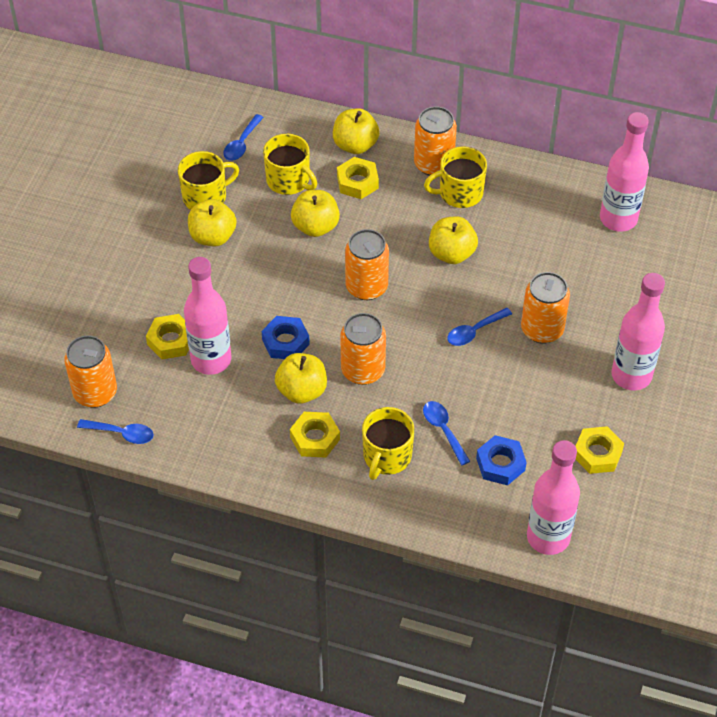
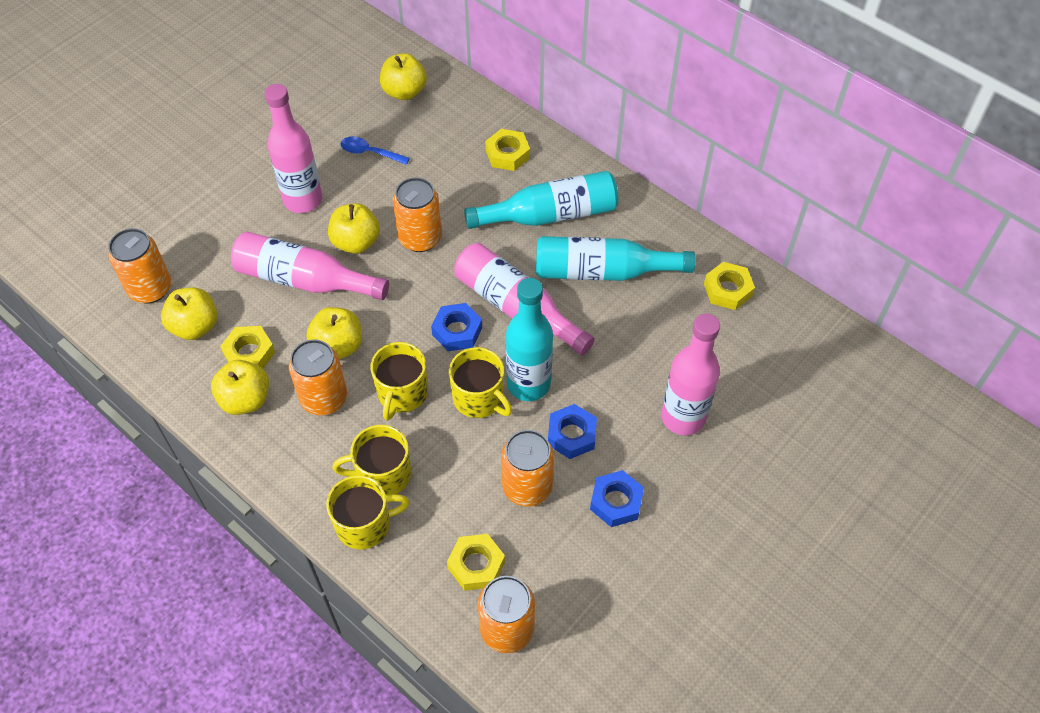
blue nut: [262,316,310,359] [476,435,527,485] = 2 -> [431,303,482,351] [548,404,597,459] [590,470,644,527] = 3
blue spoon: [77,419,154,444] [223,114,264,161] [423,401,470,465] [447,308,512,346] = 4 -> [341,137,410,165] = 1
turquoise bottle: none = 0 -> [464,171,618,229] [506,278,553,401] [536,236,695,281] = 3

